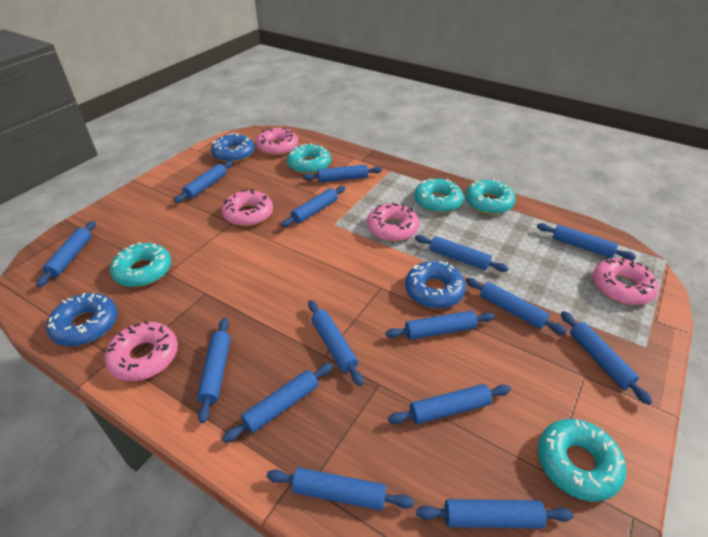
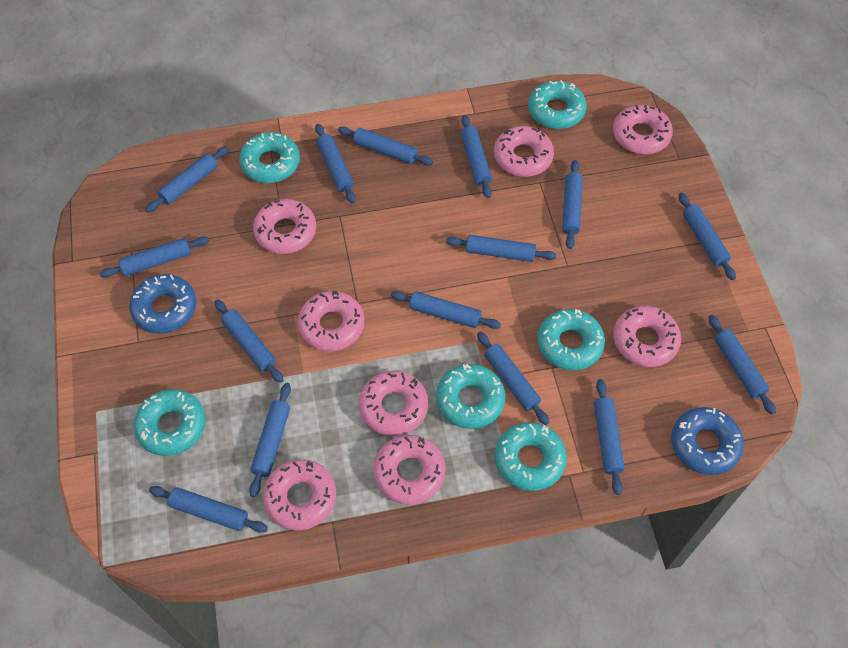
blue donut: [46,293,118,346] [211,133,255,162] [405,261,466,309] = 3 -> [129,274,196,334] [671,407,744,475] = 2
pink donut: [105,321,178,381] [222,189,273,226] [256,127,298,156] [367,203,419,242] [593,258,658,305] = 5 -> [253,199,316,254] [263,459,336,531] [298,290,364,351] [359,370,428,436] [373,435,446,505] [494,126,554,177] [613,105,673,154] [613,306,681,367] = 8
turquoise donut: [110,242,171,287] [287,143,331,174] [414,179,464,213] [465,179,515,214] [538,419,626,502] = 5 -> [134,389,205,456] [239,132,300,183] [436,364,506,429] [495,422,567,491] [528,80,587,129] [537,309,605,370] = 6

